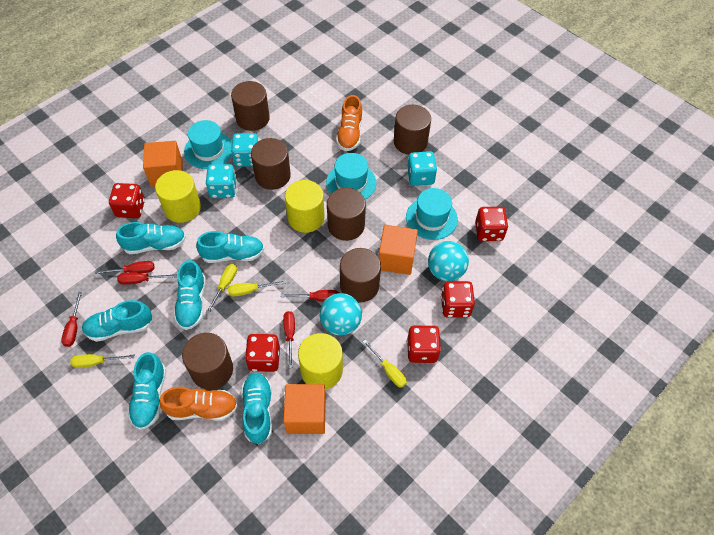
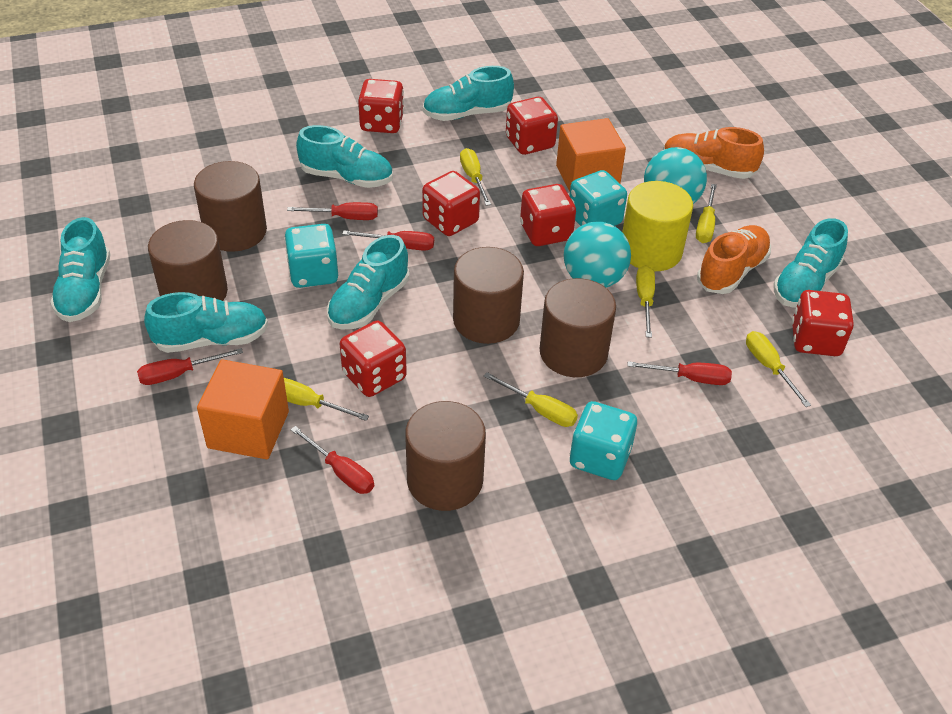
brown cylinder: [182,333,233,390] [231,81,270,131] [251,138,291,190] [327,188,366,241] [340,248,381,303] [394,105,431,155] = 6 -> [148,220,228,301] [194,161,267,252] [405,401,486,511] [453,247,524,344] [540,278,616,377] = 5
orange cube: [143,141,183,187] [283,384,326,434] [379,225,418,275] = 3 -> [197,359,289,459] [556,118,626,191] = 2
red dice: [109,183,145,218] [245,334,280,372] [407,326,441,363] [441,281,475,318] [475,207,508,241] = 5 -> [340,321,407,397] [358,79,404,133] [422,171,480,236] [506,97,558,155] [520,184,576,246] [792,290,854,356] = 6
turquoise hat: [184,120,232,169] [326,153,376,200] [406,188,458,240] = 3 -> none = 0
yellow cylinder: [155,170,201,223] [285,180,325,233] [298,333,343,389] = 3 -> [622,181,693,271] = 1
yellow screwdriver: [70,354,135,368] [206,264,237,314] [228,280,286,297] [363,339,407,388] = 4 -> [284,378,369,421] [460,148,491,206] [484,372,578,427] [636,265,655,338] [696,184,717,243] [746,331,811,407] = 6

